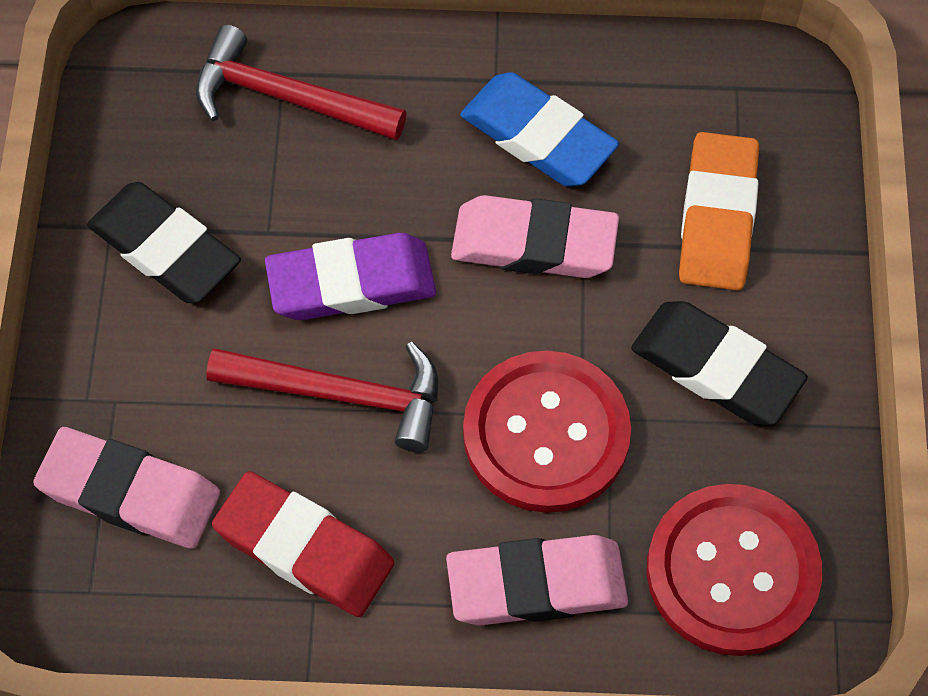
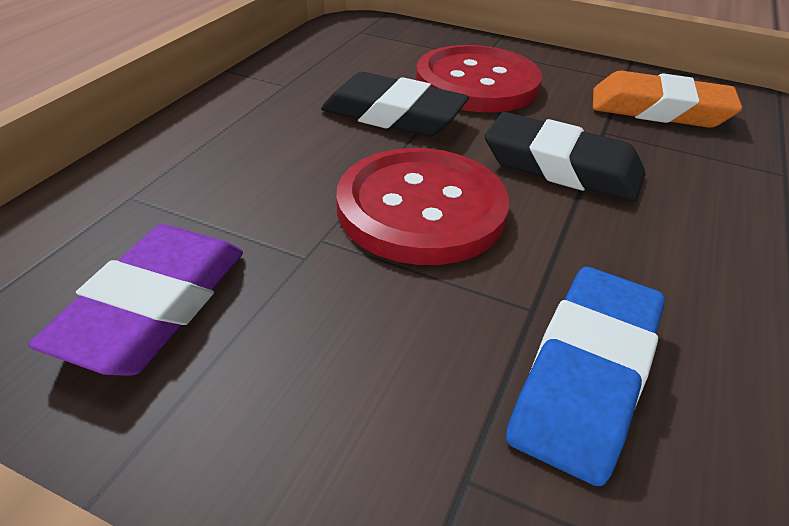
pink eraser: [33,427,220,549] [446,535,628,626] [451,195,619,278] = 3 -> none = 0
red eraser: [212,471,394,617] = 1 -> none = 0
red hammer: [196,25,407,141] [206,342,438,452] = 2 -> none = 0

